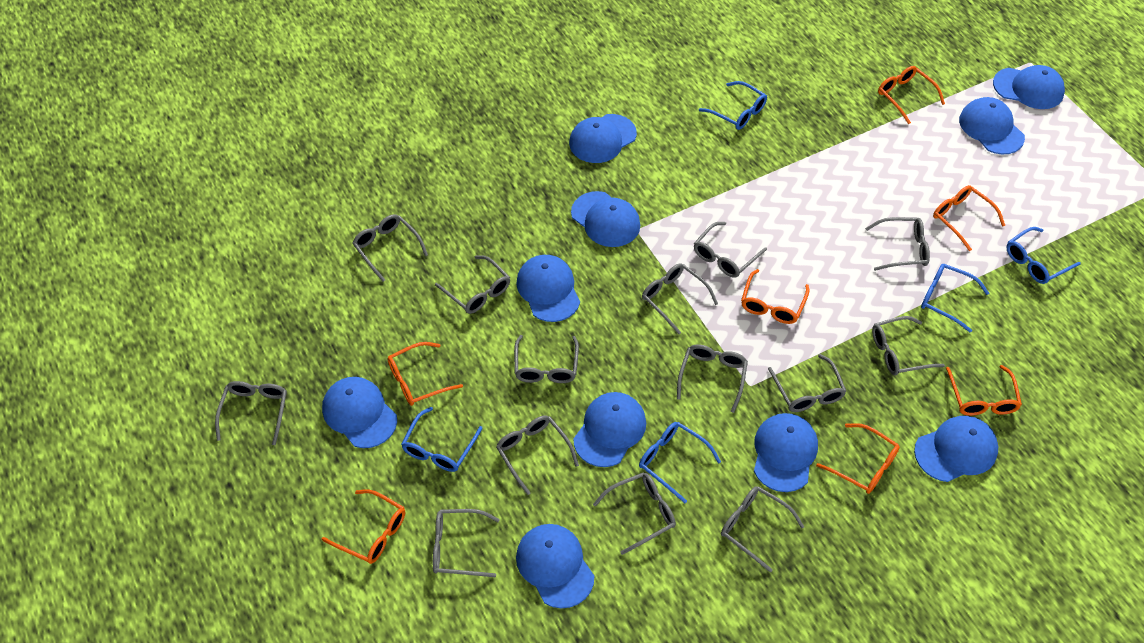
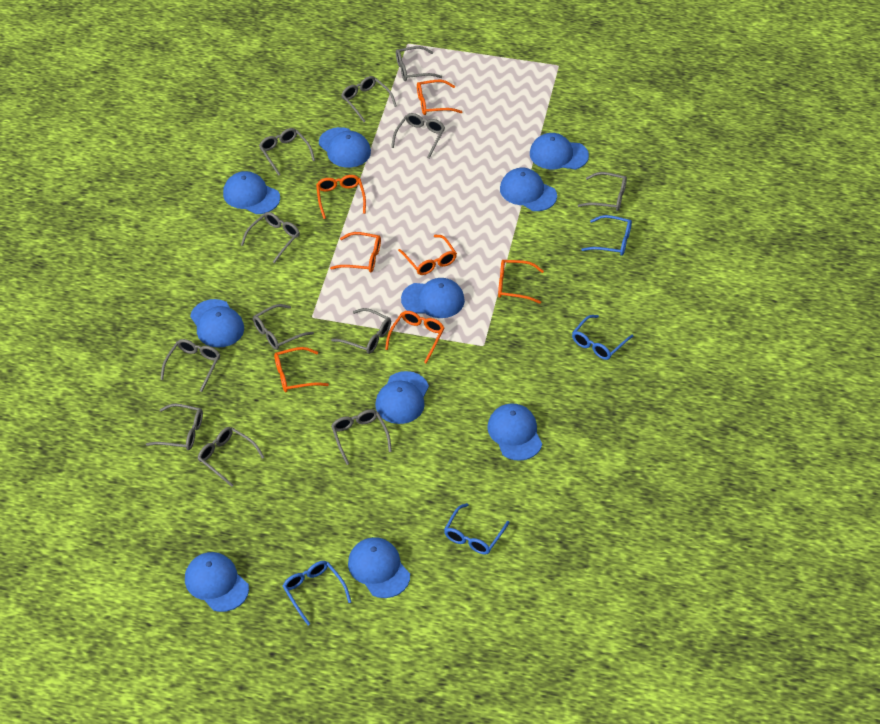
blue glasses: [401,407,483,472] [639,422,721,503] [699,81,767,130] [921,264,989,333] [1006,227,1081,284] = 5 -> [283,561,351,625] [444,503,509,555] [572,315,633,360] [581,215,632,256] = 4
grey glasses: [215,381,287,445] [352,214,428,282] [433,509,500,577] [435,255,510,314] [496,415,579,495] [514,335,579,383] [593,472,676,555] [642,263,718,334] [677,344,748,413] [694,222,767,278] [721,486,804,572] [768,354,846,412] [865,217,930,271] [872,316,945,375] = 14 -> [146,404,203,450] [160,339,220,392] [197,427,264,487] [241,212,300,263] [253,304,314,350] [259,128,315,176] [331,308,391,354] [331,410,392,465] [341,76,397,122] [391,113,445,159] [396,46,442,81] [578,172,627,211] = 12

